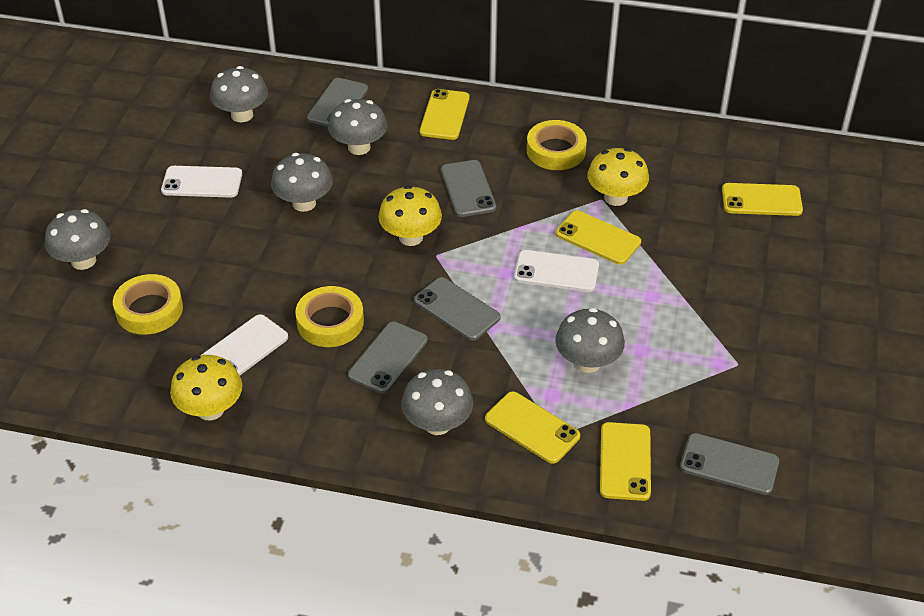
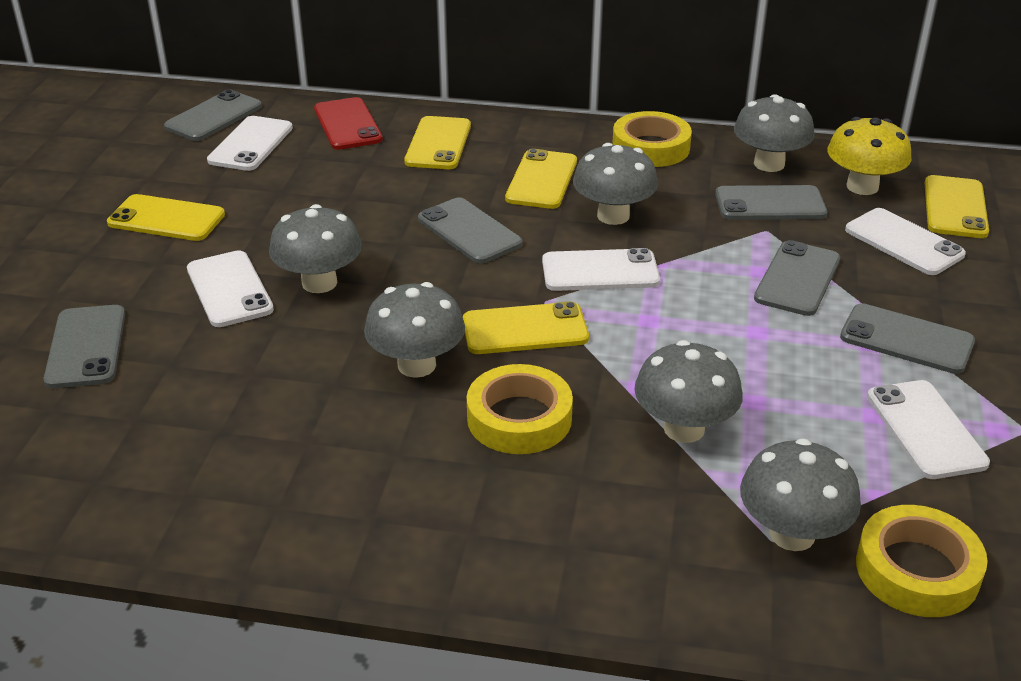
grey phone: [307,78,368,127] [348,322,428,394] [414,277,501,341] [441,160,496,217] [680,433,779,495] = 5 -> [44,305,125,388] [164,89,262,141] [418,197,522,264] [715,185,827,220] [754,240,840,316] [840,303,975,374] = 6
red phone: none = 0 -> [314,97,383,150] = 1
white phone: [161,166,242,198] [201,314,288,376] [514,250,599,292] = 3 -> [187,250,274,327] [207,116,293,171] [542,248,660,291] [845,208,966,275] [867,380,990,479] = 5
yellow mushroom: [170,355,242,420] [378,185,442,246] [587,148,649,206] = 3 -> [827,117,912,195] = 1

